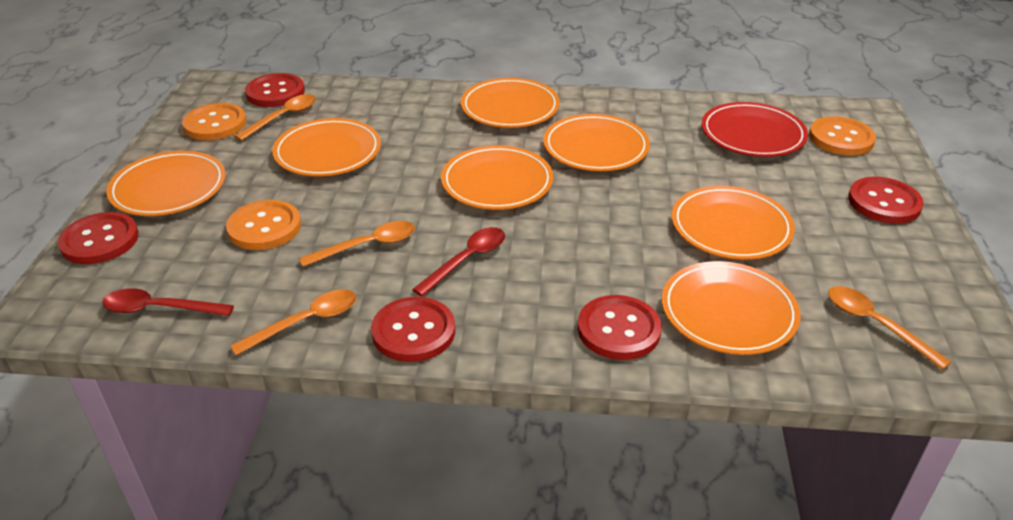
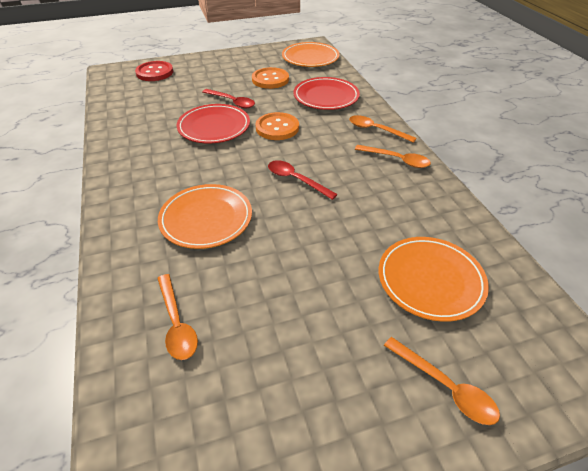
orange button: [182,103,247,140] [226,200,301,250] [809,116,876,156] = 3 -> [252,67,289,89] [255,112,299,140] = 2
orange plate: [106,151,226,216] [272,118,381,177] [441,145,553,210] [461,78,560,128] [543,114,650,171] [662,261,800,355] [672,186,795,260] = 7 -> [158,184,252,249] [282,42,340,67] [379,237,489,322] = 3
red button: [58,212,139,264] [245,73,305,107] [371,297,455,362] [578,295,662,360] [848,177,924,224] = 5 -> [135,61,173,81] = 1
red plate: [701,102,808,157] = 1 -> [176,104,250,143] [293,77,360,110] = 2

